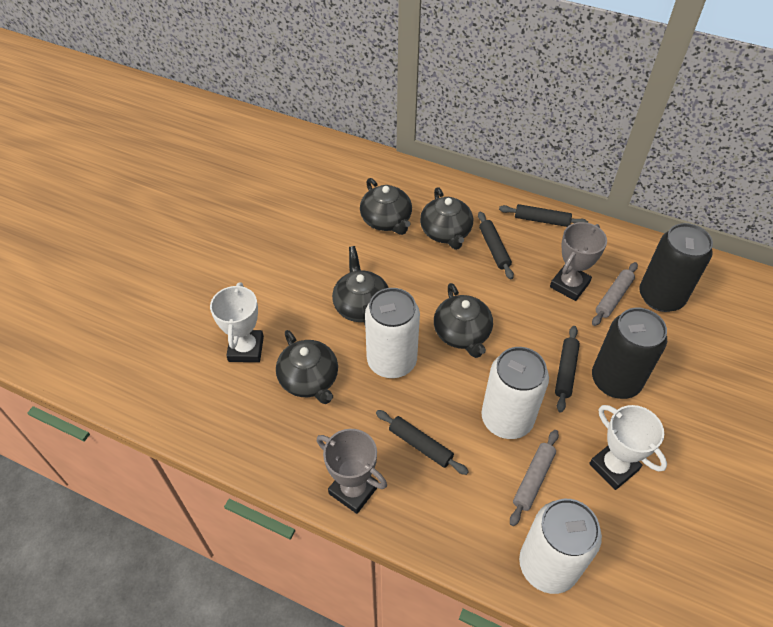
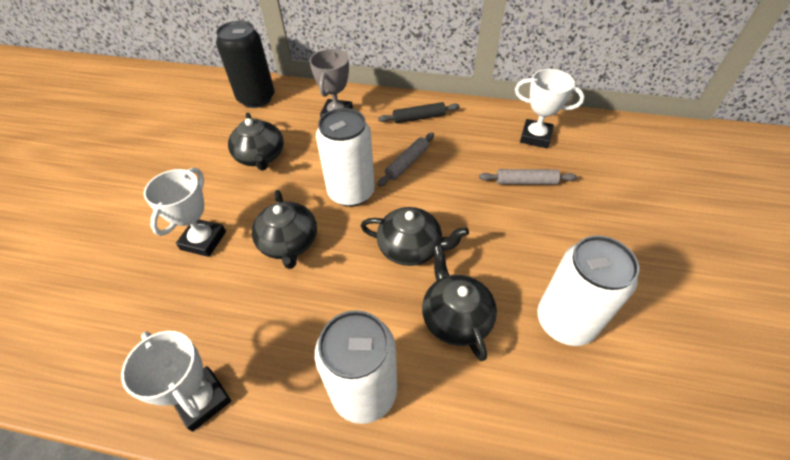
black can: [592,308,667,399] [639,223,713,312] = 2 -> [216,21,275,108] = 1
black rolling pin: [376,410,469,475] [478,211,514,279] [499,204,588,227] [555,326,580,412] = 4 -> [378,102,460,123] = 1
black teapot: [276,330,338,404] [332,246,388,325] [360,178,412,235] [420,187,473,250] [434,283,493,358] = 5 -> [228,113,284,171] [252,190,317,269] [361,207,469,266] [422,245,497,361] = 4
grey trophy: [317,429,387,514] [550,222,607,301] = 2 -> [310,49,353,118] = 1
white trophy: [210,282,264,362] [589,405,667,490] = 2 -> [121,331,231,432] [144,168,226,257] [515,69,585,148] = 3

